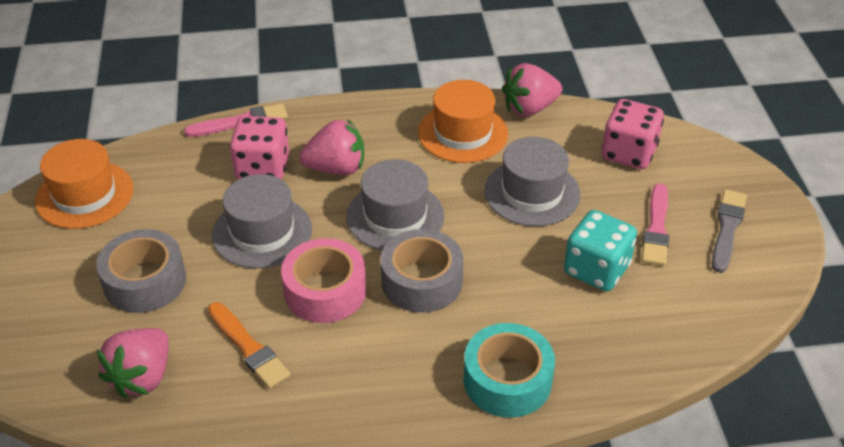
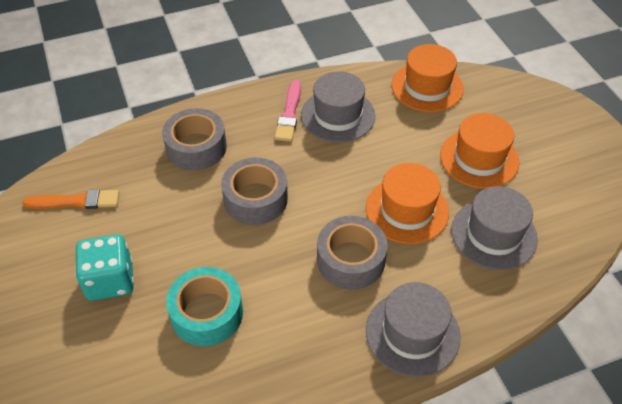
grey brush: [712,189,747,273] = 1 -> none = 0
grey tape: [96,229,186,313] [381,229,463,313] = 2 -> [162,108,227,170] [221,158,288,225] [317,216,388,290] = 3
orange hat: [35,139,133,229] [418,80,508,163] = 2 -> [366,163,449,244] [391,44,464,112] [440,113,519,189] = 3
pink brush: [184,103,288,137] [642,183,669,266] = 2 -> [274,80,301,142] = 1
pink dice: [230,116,289,180] [602,99,664,169] = 2 -> none = 0
pink strawberry: [97,328,169,398] [299,119,364,175] [502,63,563,117] = 3 -> none = 0
pink tape: [281,238,366,323] = 1 -> none = 0

